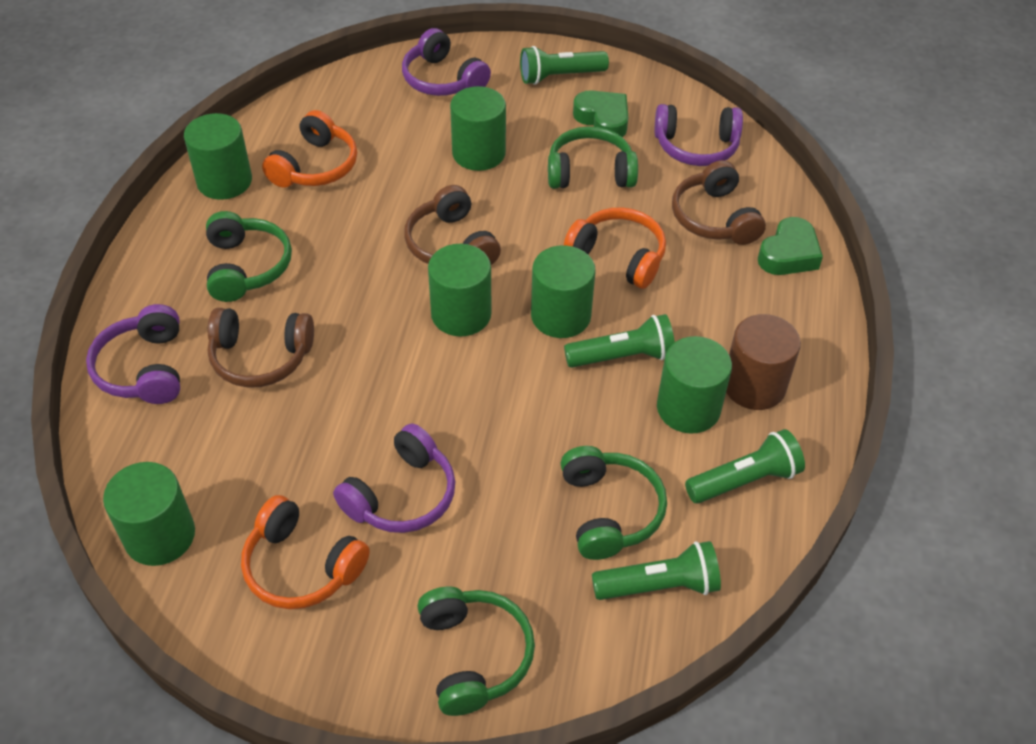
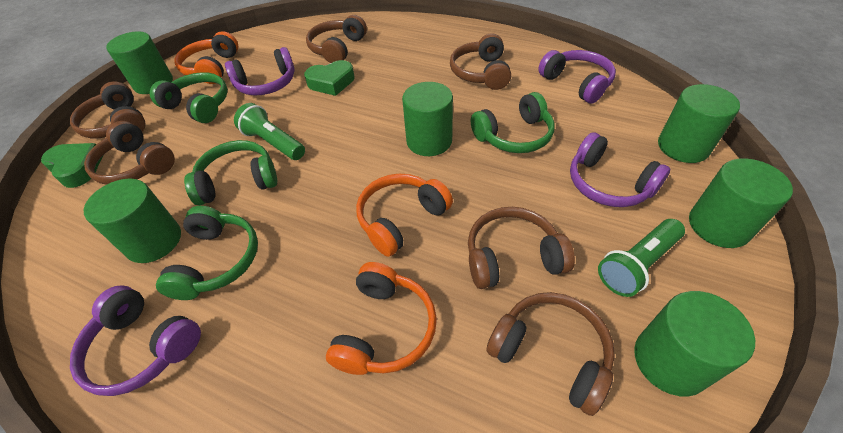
brown cylinder: [726,314,801,410] = 1 -> none = 0
brown headphones: [208,308,314,388] [404,185,501,265] [672,160,766,245] = 3 -> [70,81,146,138] [84,121,175,185] [306,15,367,63] [450,33,511,90] [468,207,575,289] [486,292,615,416] = 6
green flashlight: [520,46,609,85] [564,314,675,368] [592,541,721,600] [685,429,805,504] = 4 -> [234,103,305,160] [598,219,685,297] = 2

